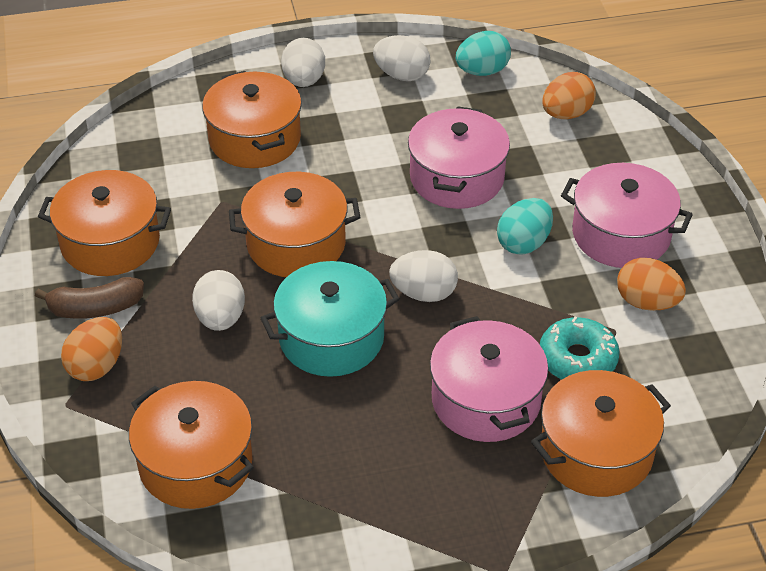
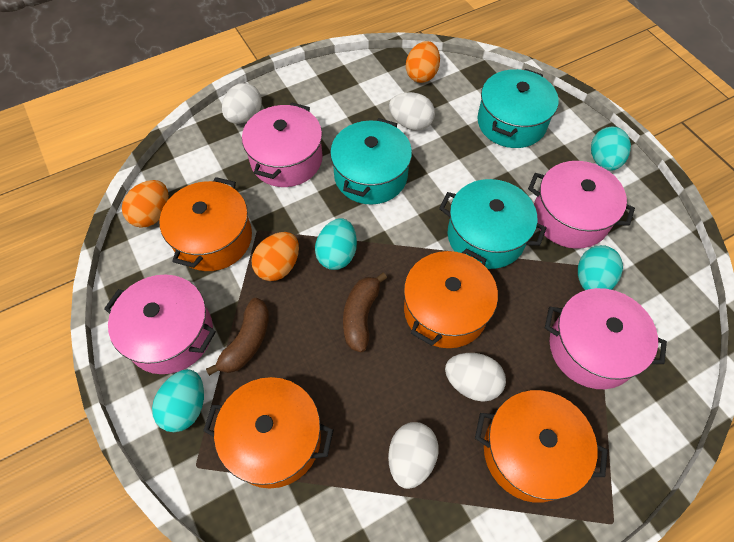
brown banana: [35,277,144,319] = 1 -> [206,298,269,376] [343,272,387,352] = 2
orange pot: [38,170,171,276] [129,381,254,509] [202,71,302,168] [229,172,360,277] [531,370,671,497] = 5 -> [159,177,252,271] [203,377,334,489] [404,248,498,348] [475,390,608,503] = 4
pink pot: [408,106,510,209] [430,316,548,442] [561,163,693,268] = 3 -> [104,275,216,374] [242,103,323,187] [528,161,635,249] [545,288,667,389] = 4
turquoise donut: [540,316,620,379] = 1 -> none = 0
turquoise egg: [456,31,511,76] [497,198,553,255] = 2 -> [152,369,204,432] [315,218,357,270] [578,245,623,290] [591,127,631,171] = 4
turquoise pot: [261,261,400,377] = 1 -> [330,118,412,204] [439,179,546,269] [478,69,559,148] = 3

